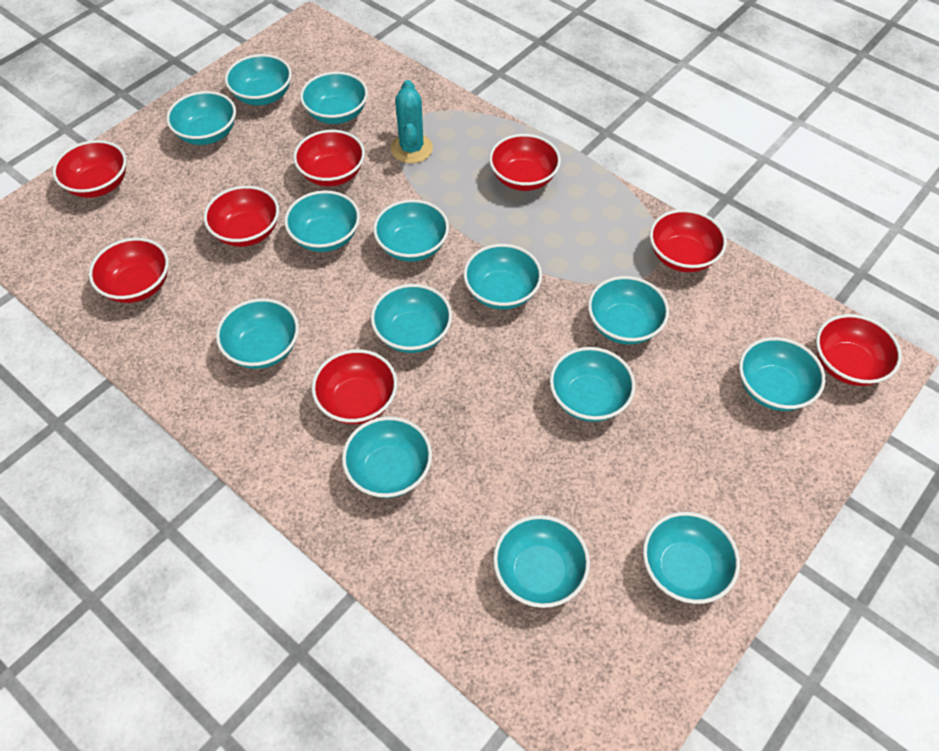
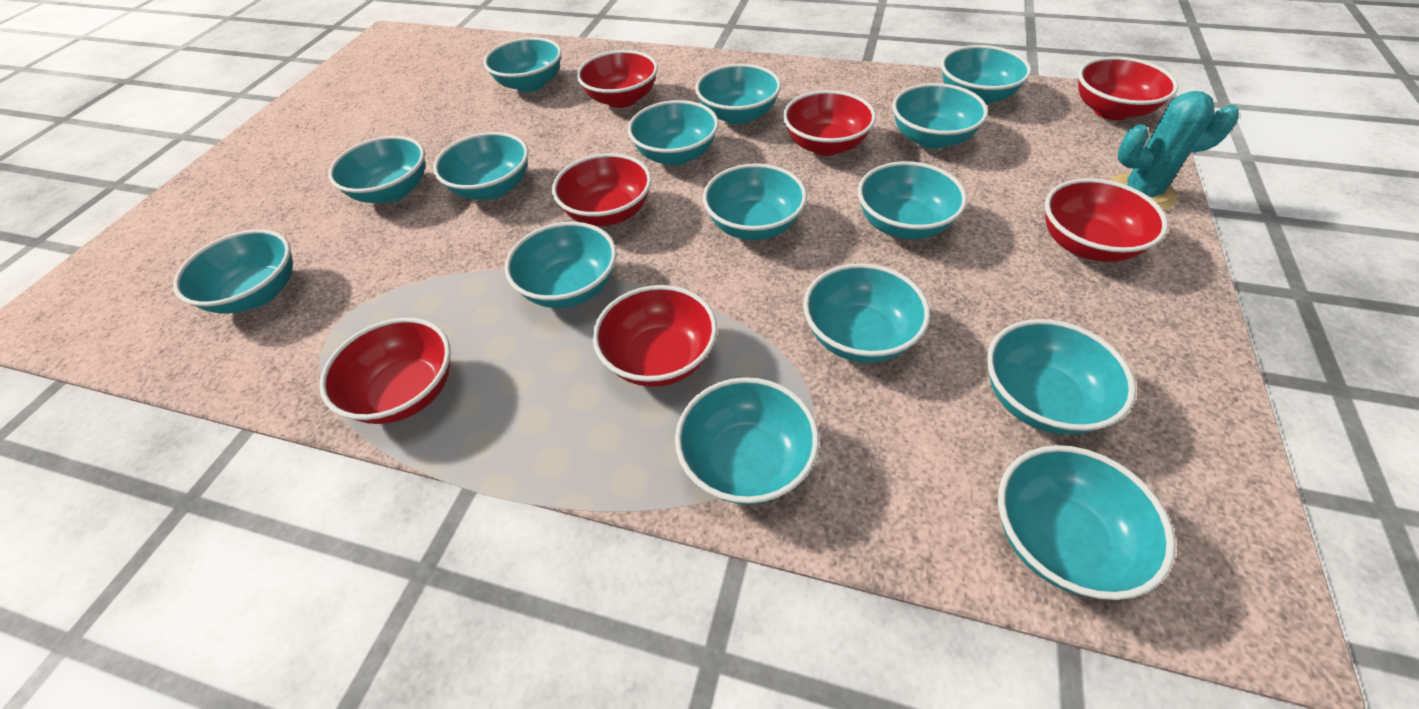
red bowl: [52,140,127,198] [89,238,169,303] [204,186,279,247] [293,130,365,186] [311,349,397,424] [489,134,561,191] [649,209,727,272] [816,314,902,386] = 8 -> [319,318,451,424] [552,153,652,226] [577,50,658,108] [593,285,717,387] [783,90,876,156] [1045,178,1168,262] [1078,56,1178,120] = 7
turquoise bowl: [166,91,236,145] [216,298,299,369] [225,54,292,105] [284,190,360,252] [300,72,368,124] [342,416,432,498] [371,284,452,353] [373,199,449,262] [463,244,542,310] [493,515,590,608] [550,347,635,422] [588,276,669,345] [643,512,740,604] [739,337,825,411] = 14 -> [173,229,293,314] [328,136,425,203] [433,132,528,200] [484,37,562,92] [505,222,617,308] [628,100,719,166] [675,377,819,505] [695,64,781,125] [703,163,807,240] [803,263,930,363] [858,161,967,239] [892,83,988,149] [941,45,1031,105] [987,319,1136,435] [998,445,1175,600] = 15

